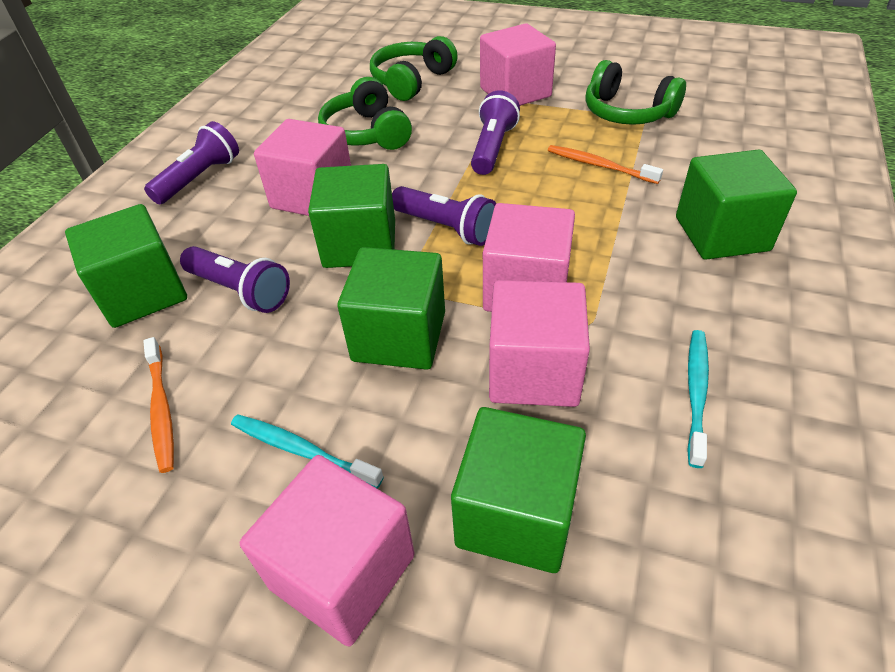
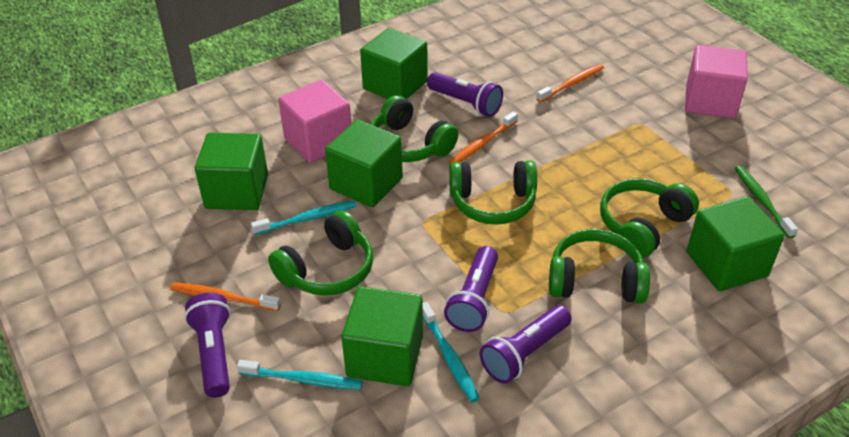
green headphones: [318,77,412,150] [370,36,458,101] [585,60,686,125] = 3 -> [268,210,373,296] [371,95,458,162] [449,160,537,225] [549,229,650,303] [600,178,699,258] = 5
green toothbrush: none = 0 -> [735,165,798,238] = 1
orange toothbrush: [143,337,174,473] [548,145,663,184] = 2 -> [170,282,281,311] [449,111,518,164] [536,64,604,102] = 3
pink cube: [240,455,415,646] [254,119,351,216] [480,23,556,106] [483,203,575,312] [489,280,590,407] = 5 -> [278,80,351,163] [685,45,748,118] = 2
turquoise toothbrush: [231,414,384,488] [687,330,709,468] = 2 -> [237,360,363,390] [251,201,356,235] [423,302,480,402] = 3

